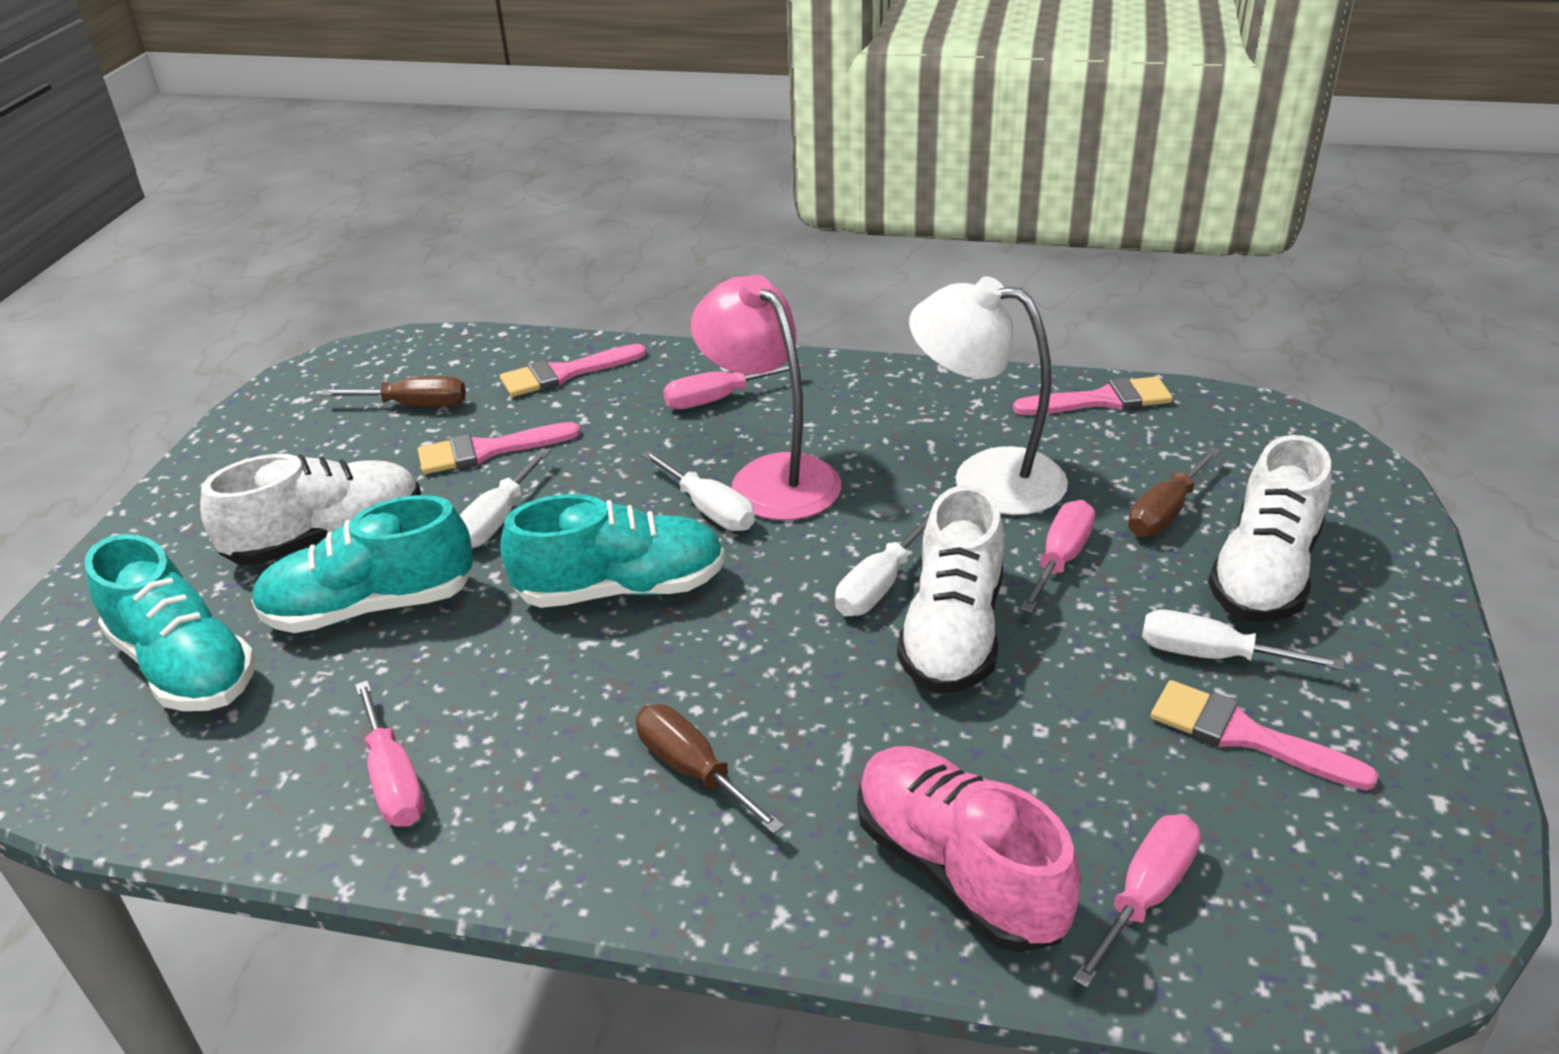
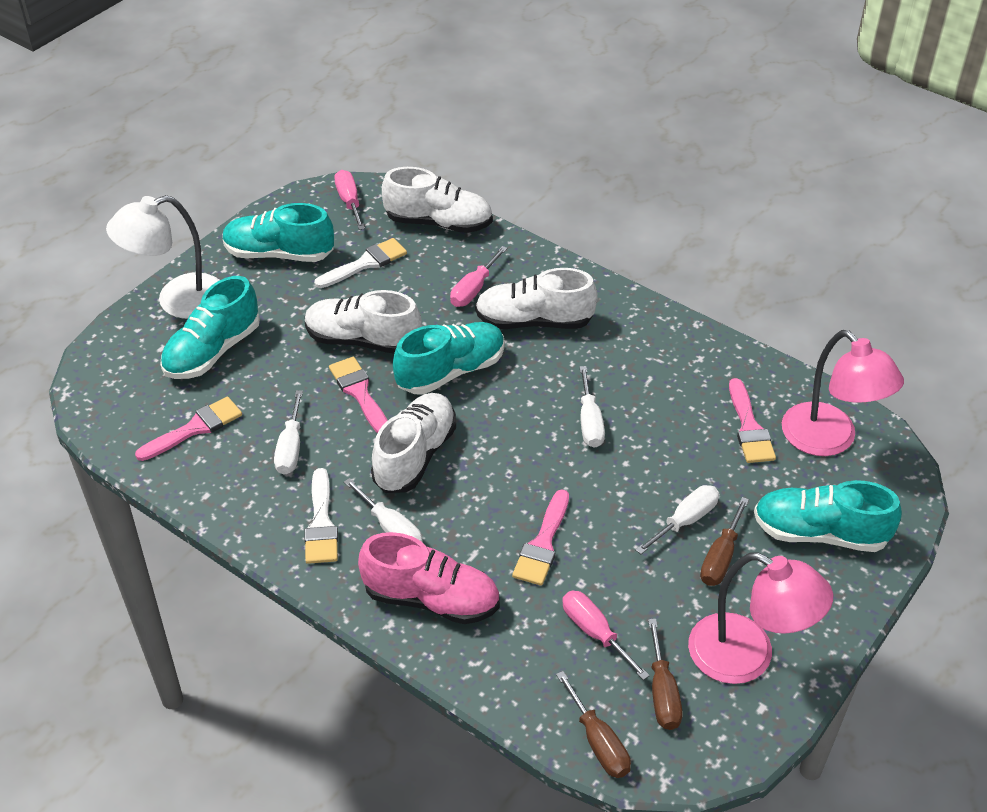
pink lamp: [691,275,841,520] = 1 -> [688,553,833,684] [782,330,904,456] = 2
pink screwdriver: [355,680,425,827] [663,361,803,409] [1020,500,1095,613] [1072,815,1201,988] = 4 -> [334,170,365,230] [450,246,508,307] [562,591,650,680] = 3
turquoise shoe: [84,534,256,711] [251,495,473,633] [500,494,725,608] = 3 -> [160,276,260,379] [222,203,334,262] [393,322,505,395] [754,480,902,552] = 4
white brush: none = 0 -> [304,468,338,564] [314,238,407,288] = 2
white shoe: [200,454,421,566] [897,485,1004,694] [1208,435,1331,622] = 3 -> [305,290,422,353] [371,393,456,493] [382,167,493,233] [475,268,598,329] = 4

